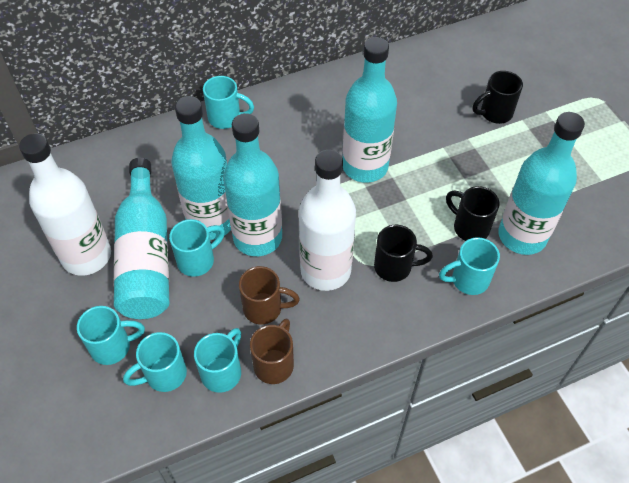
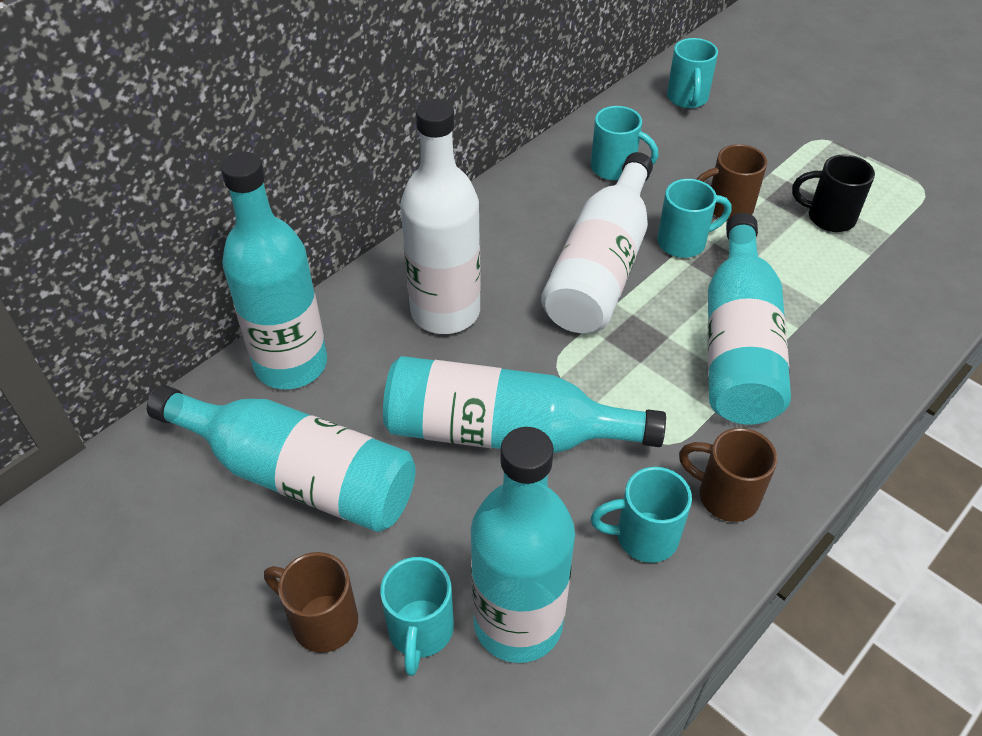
black mug: [374,225,433,282] [446,186,499,241] [472,71,523,124] = 3 -> [792,154,875,232] = 1
brown mug: [239,266,300,325] [250,318,294,384] = 2 -> [264,552,358,653] [679,428,777,522] [696,144,767,221] = 3
turquoise mug: [77,306,145,365] [123,332,187,392] [169,219,225,277] [194,328,241,393] [203,76,254,129] [439,237,500,295] = 6 -> [380,557,454,676] [590,467,692,563] [591,106,659,180] [657,179,732,258] [667,38,718,108] = 5

